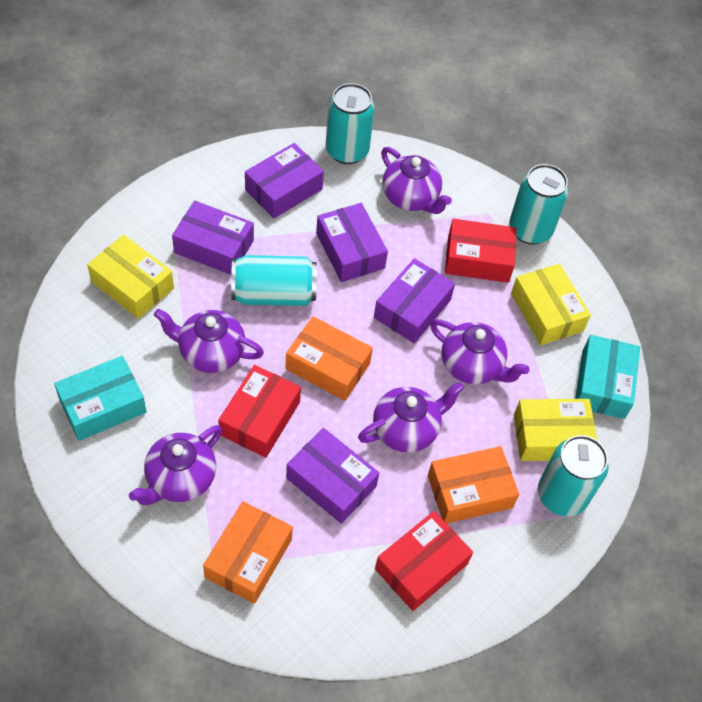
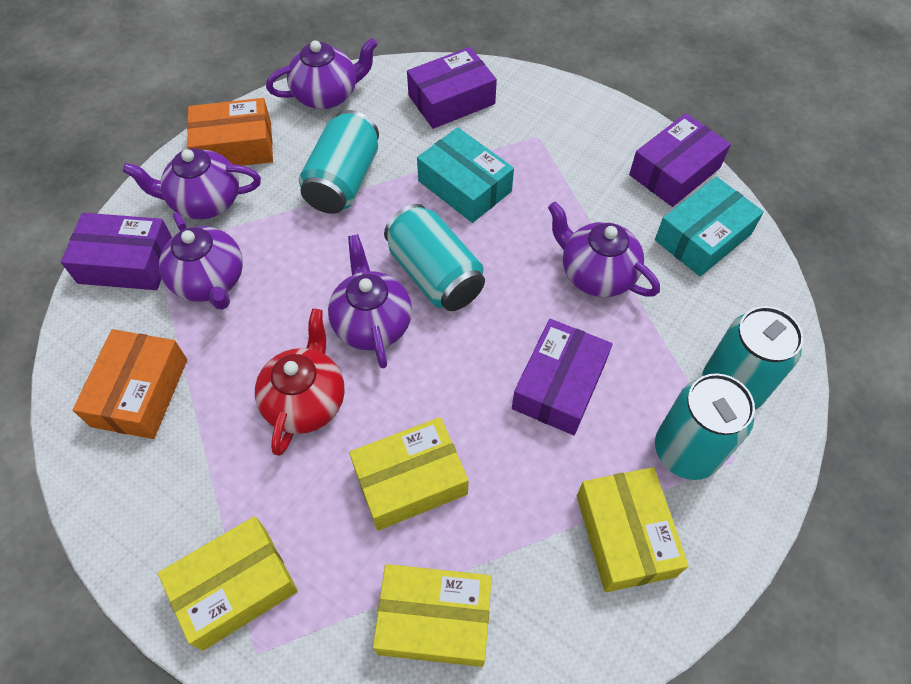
orange box: [203,501,293,604] [285,316,373,401] [428,446,519,524] = 3 -> [73,329,187,439] [187,98,273,166] = 2
purple box: [172,201,254,275] [245,143,324,219] [286,428,379,524] [316,203,388,282] [374,258,455,343] = 5 -> [61,213,172,290] [407,47,497,129] [512,319,613,435] [629,113,731,207] = 4
red box: [218,365,301,458] [375,511,473,611] [445,219,517,283] = 3 -> none = 0
red teapot: none = 0 -> [255,309,345,456] = 1
yellow box: [87,235,174,319] [511,264,591,345] [514,399,597,461] = 3 -> [158,516,298,651] [349,417,469,531] [373,564,492,667] [577,467,689,592] = 4

